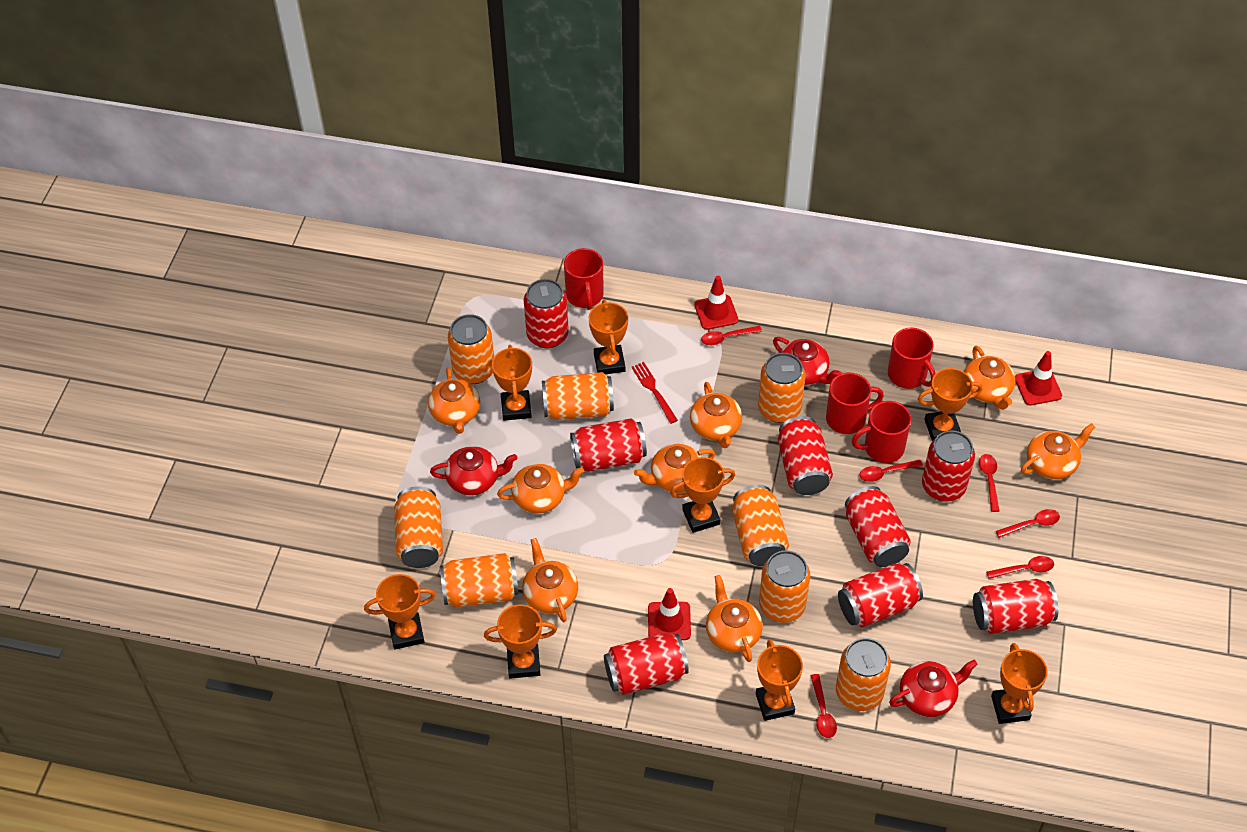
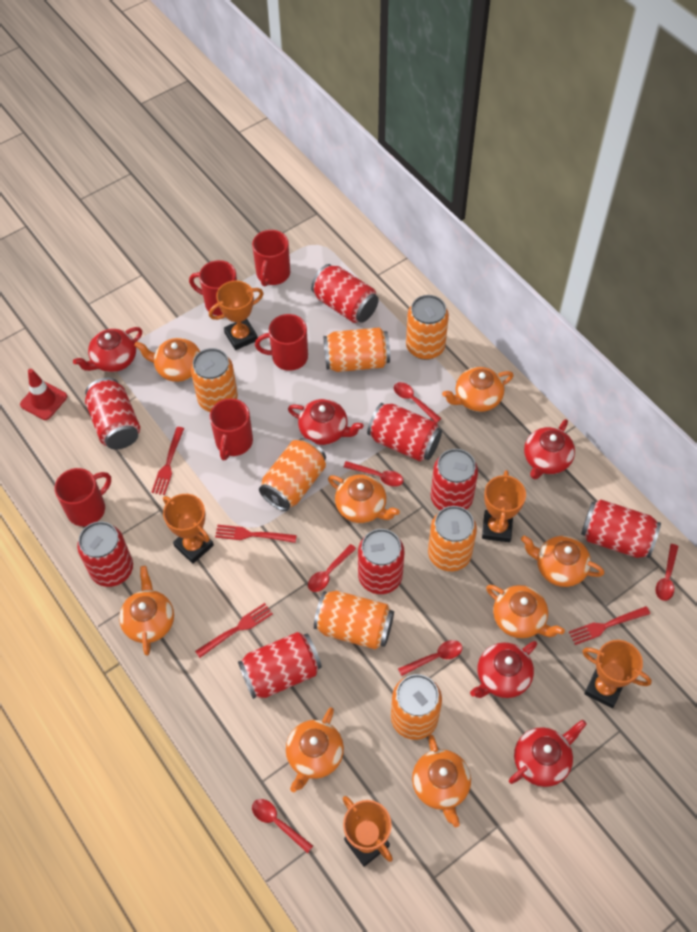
orange can: [394,486,443,568] [440,553,519,607] [448,314,494,384] [542,372,614,420] [732,485,789,566] [758,353,806,423] [759,550,810,623] [836,638,891,711] = 8 -> [191,348,238,412] [259,438,326,511] [314,591,394,650] [324,327,390,372] [391,674,442,740] [406,295,449,360] [428,506,477,571] = 7
orange trophy: [364,574,436,649] [484,605,557,679] [492,345,532,421] [589,300,628,374] [670,457,735,533] [756,639,803,721] [918,368,982,441] [991,643,1048,724] = 8 -> [163,494,214,564] [209,281,264,350] [343,796,393,867] [482,470,526,542] [582,640,652,708] = 5
red fork: [631,362,678,424] = 1 -> [152,427,184,495] [195,603,273,658] [215,525,297,543] [569,606,650,645] = 4
red mug: [564,248,604,310] [826,373,884,434] [852,401,911,463] [888,328,936,389] = 4 -> [54,468,111,526] [189,260,237,316] [210,398,253,460] [252,230,290,287] [255,314,308,371] = 5
red teapot: [430,446,518,495] [773,337,842,385] [889,660,978,717] = 3 -> [73,327,142,372] [288,399,363,445] [470,641,537,698] [509,720,587,787] [524,419,575,479] = 5
red traffic cone: [648,588,691,640] [694,276,738,330] [1015,351,1062,406] = 3 -> [20,369,67,420] = 1

